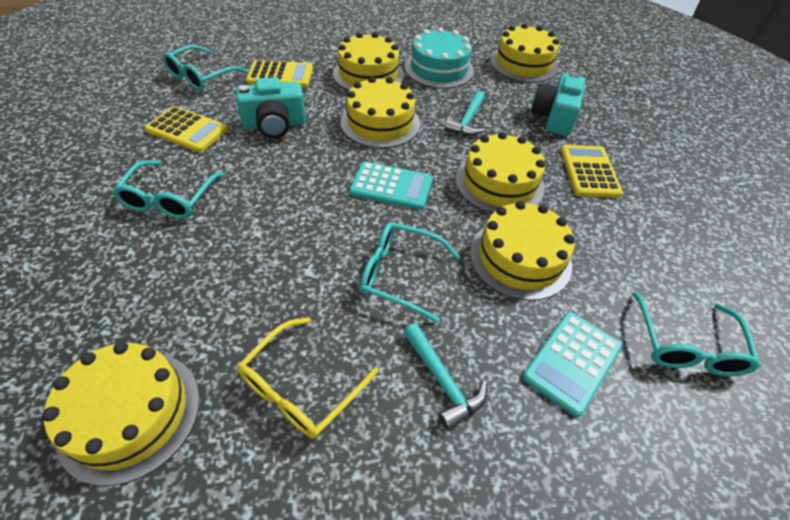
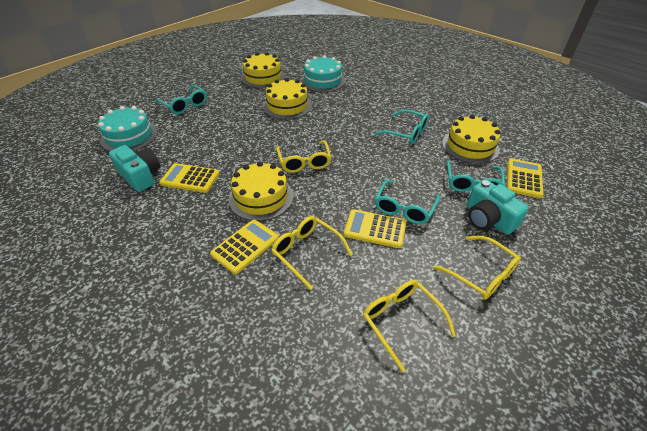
turquoise cake: [405,27,474,89] = 1 -> [98,106,157,151] [301,55,345,92] = 2
turquoise calculator: [349,162,433,210] [522,312,622,417] = 2 -> none = 0
turquoise hammer: [403,323,487,431] [444,91,485,136] = 2 -> none = 0
yellow cake: [42,342,200,486] [333,32,404,91] [340,76,420,148] [456,132,545,213] [470,201,575,301] [490,23,559,83] = 6 -> [229,161,293,221] [241,52,285,88] [263,78,312,119] [442,115,501,164] = 4
yellow calculator: [145,106,228,152] [246,60,313,88] [561,145,623,198] = 3 -> [159,163,220,193] [210,220,279,274] [344,209,406,248] [507,159,543,198] = 4
yellow glasses: [237,317,378,438] = 1 -> [271,216,353,290] [276,141,331,173] [363,280,456,372] [434,236,521,300] = 4

